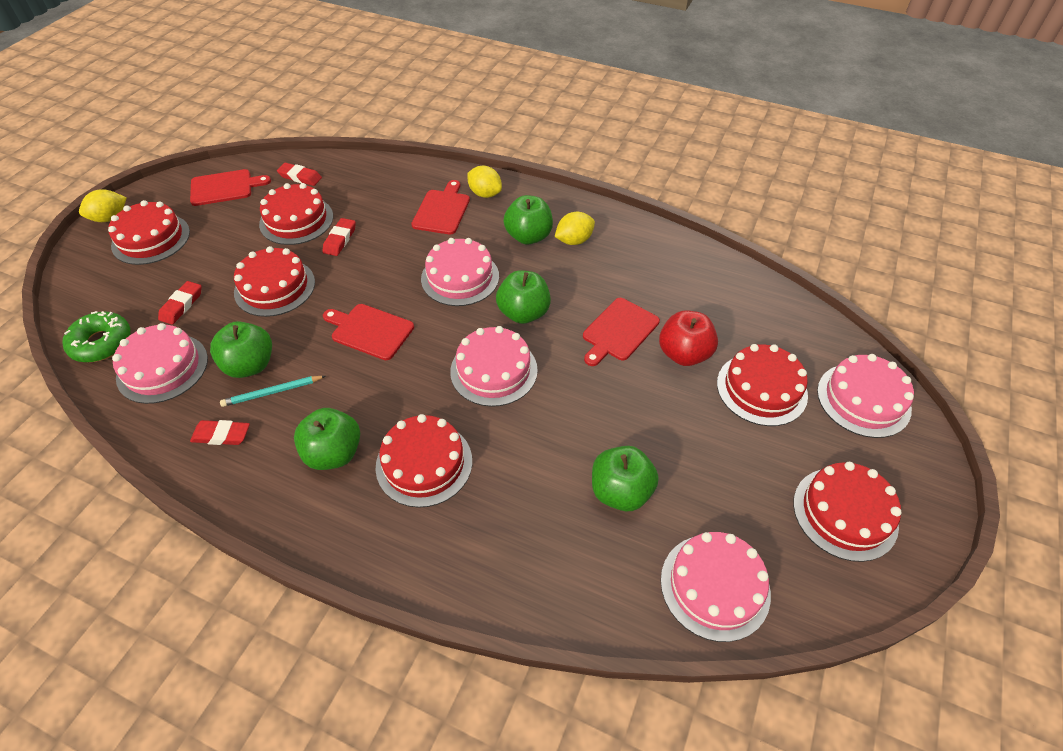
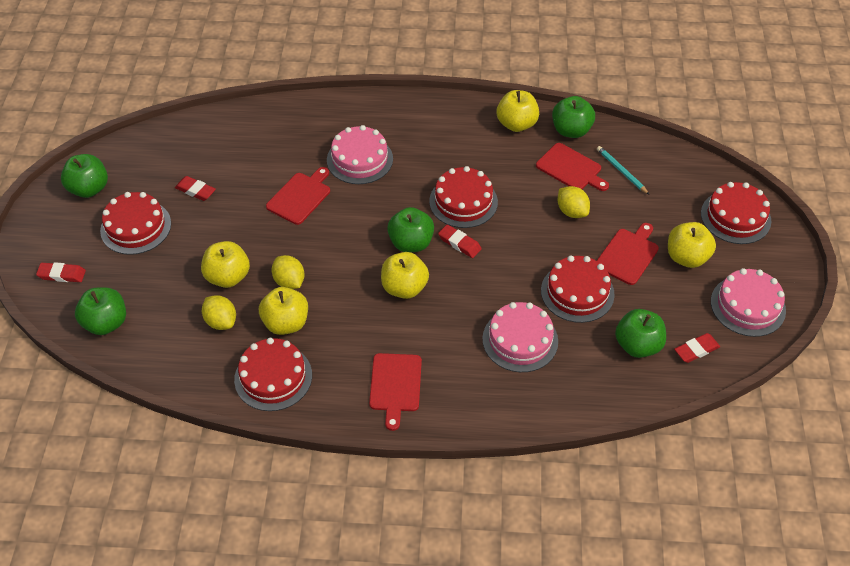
green donut: [62,311,131,362] = 1 -> none = 0
pink cake: [112,323,208,404] [421,238,499,306] [450,326,538,407] [661,532,771,642] [817,354,914,438] = 5 -> [327,125,393,184] [482,302,558,372] [711,268,786,337] = 3
red apple: [659,310,718,366] = 1 -> none = 0
red cake: [108,200,190,265] [234,246,315,317] [259,183,333,245] [376,414,472,508] [717,344,808,426] [793,462,902,562] = 6 -> [100,192,171,255] [234,338,312,411] [429,166,498,228] [541,255,615,323] [701,182,771,244] = 5
yellow apple: none = 0 -> [201,241,250,288] [259,287,308,335] [381,252,429,299] [497,90,539,132] [668,222,716,268] = 5

